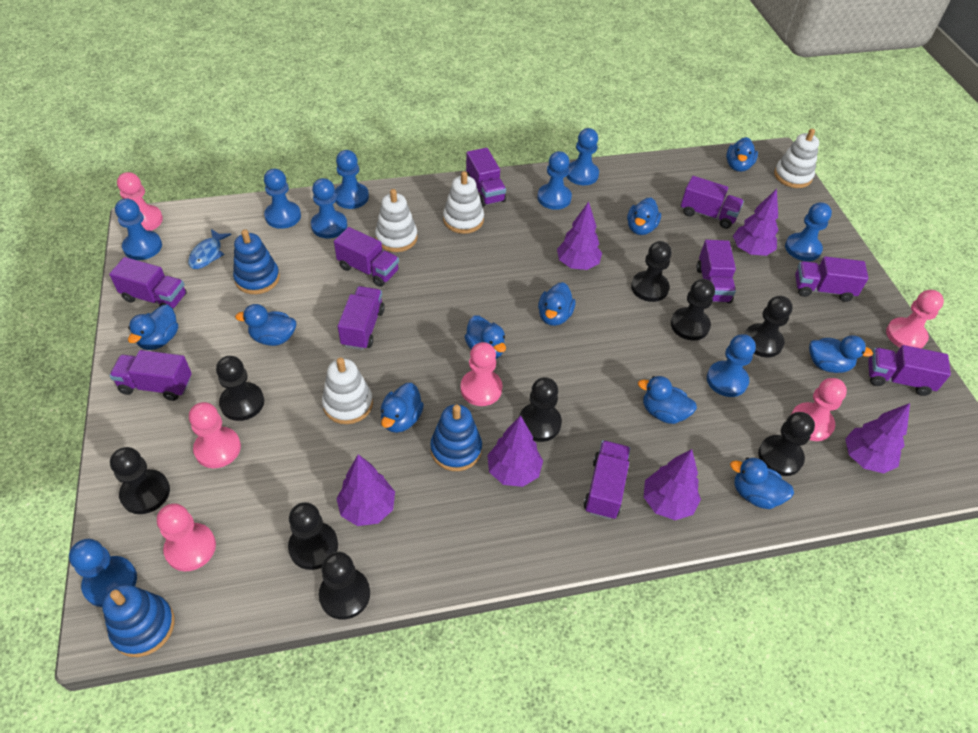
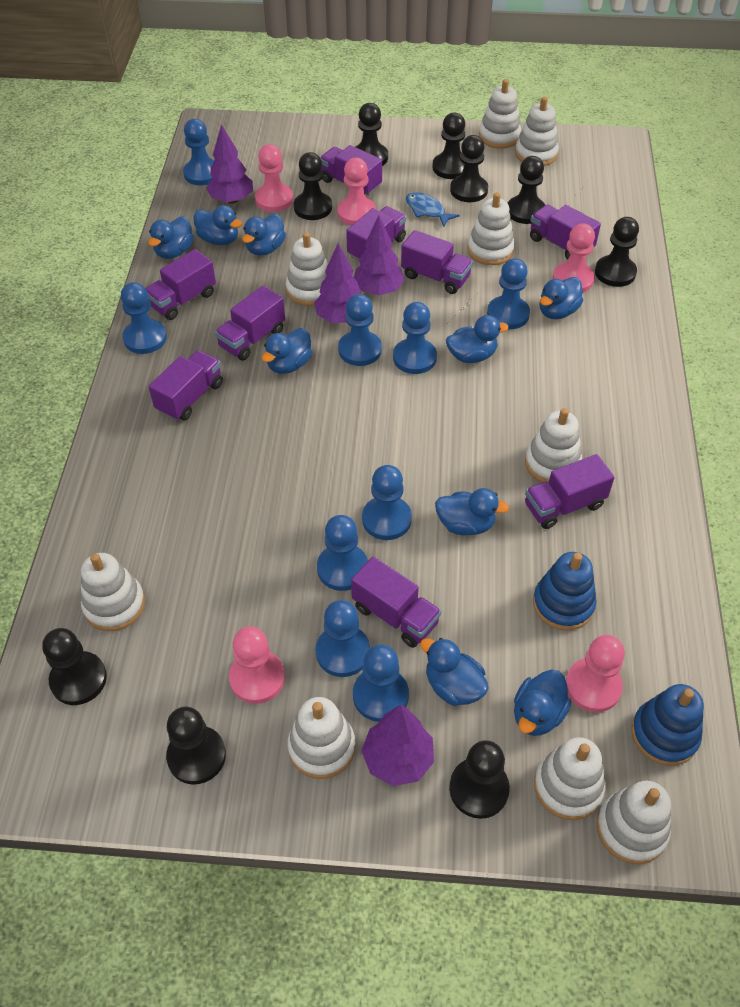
blue duck: [128,305,178,350] [235,304,296,346] [381,383,424,433] [464,316,506,359] [538,282,575,326] [627,198,661,235] [638,376,697,424] [726,137,758,172] [730,457,794,509] [809,335,873,373] = 10 -> [148,216,194,259] [193,205,242,245] [242,214,286,256] [262,328,312,374] [420,638,489,706] [435,488,509,535] [446,315,509,363] [514,669,571,736] [540,277,583,319] = 9
blue stacking toy: [102,584,175,657] [233,229,280,294] [430,404,482,471] = 3 -> [533,552,597,631] [631,684,704,766] = 2
pink pawn: [117,172,163,231] [157,503,216,571] [189,402,241,468] [461,342,502,406] [791,378,847,441] [886,290,944,348] = 6 -> [229,626,285,704] [255,144,293,212] [337,158,376,225] [552,223,595,293] [566,635,625,713] = 5
purple tree: [336,454,395,526] [487,416,543,487] [557,202,602,270] [644,449,701,520] [733,189,778,256] [845,403,910,473] = 6 -> [206,124,253,204] [314,243,360,323] [354,216,404,295] [362,705,434,786] = 4
purple truck: [109,257,187,309] [109,350,192,401] [334,227,399,287] [338,286,385,350] [466,148,506,207] [584,440,630,520] [681,176,744,229] [696,240,736,303] [795,256,868,302] [868,345,951,396] = 10 -> [145,249,216,320] [149,350,223,421] [215,286,285,361] [320,145,382,195] [346,206,406,261] [351,557,441,648] [401,230,473,294] [525,454,615,529] [530,204,601,260] = 9
white stacking toy: [322,357,373,424] [375,189,418,252] [443,171,484,234] [774,129,819,188] = 4 -> [81,553,145,631] [286,232,328,306] [288,697,355,779] [467,192,515,265] [479,79,521,149] [515,97,559,166] [525,408,582,483] [534,737,606,820] [596,781,671,864] = 9

